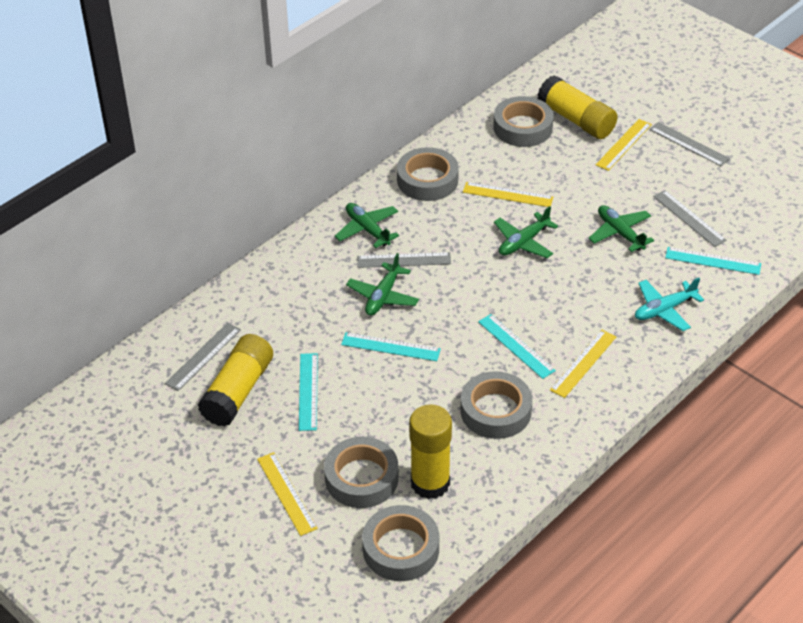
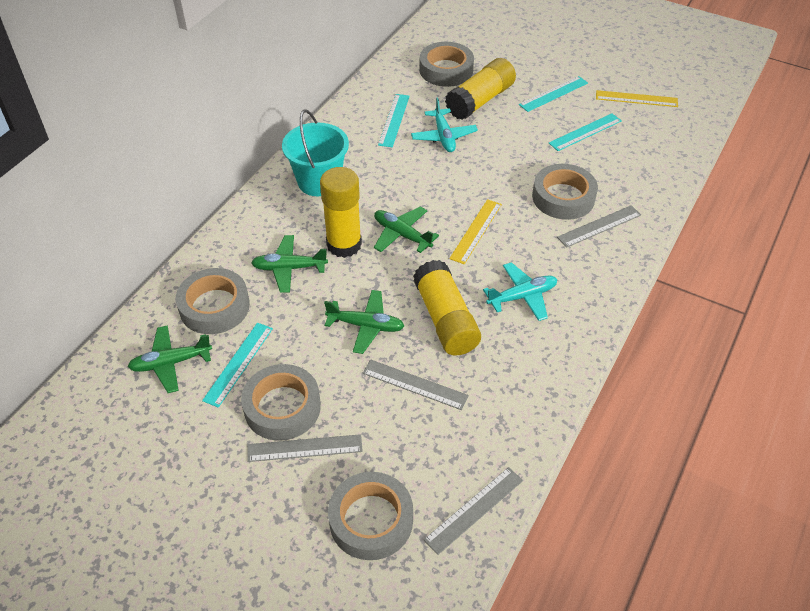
turquoise bucket: none = 0 -> [282,110,349,196] = 1
turquoise plane: [635,278,704,331] = 1 -> [411,97,478,152] [483,262,557,321] = 2
yellow ruler: [257,452,318,536] [463,182,553,207] [550,330,616,398] [596,119,652,171] = 4 -> [449,199,502,264] [596,90,678,107] = 2

